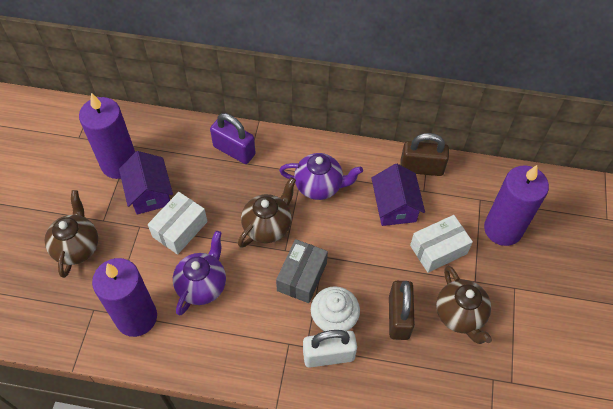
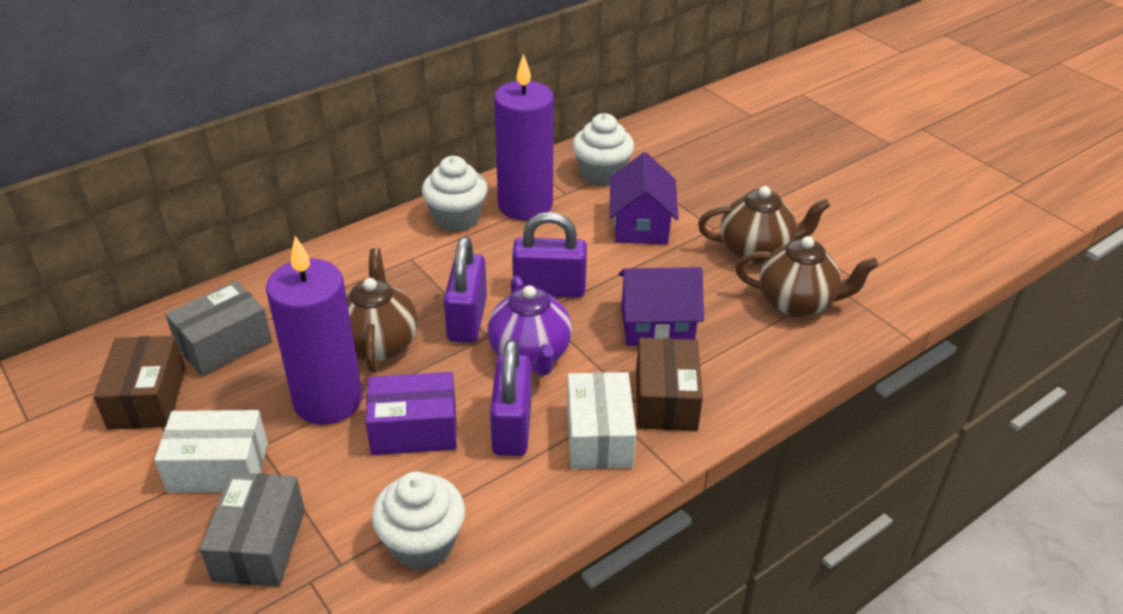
brown box: none = 0 -> [93,336,186,430] [636,338,703,431] = 2
brown padlock: [389,281,415,340] [400,133,449,176] = 2 -> none = 0
grey box: [276,239,328,303] = 1 -> [165,281,272,376] [200,472,305,587] = 2
purple box: none = 0 -> [366,372,457,455] = 1
purple candle: [79,93,135,179] [92,258,157,337] [484,165,549,246] = 3 -> [266,236,363,425] [494,54,554,221] = 2
purple padlock: [210,113,256,164] = 1 -> [444,237,487,343] [490,339,532,456] [512,212,587,298] = 3
purple teapot: [173,231,226,315] [279,153,363,200] = 2 -> [487,276,572,376] = 1
white cupcake: [311,286,360,332] = 1 -> [372,472,465,570] [422,156,488,232] [573,113,634,186] = 3
white padlock: [303,330,357,368] = 1 -> none = 0

